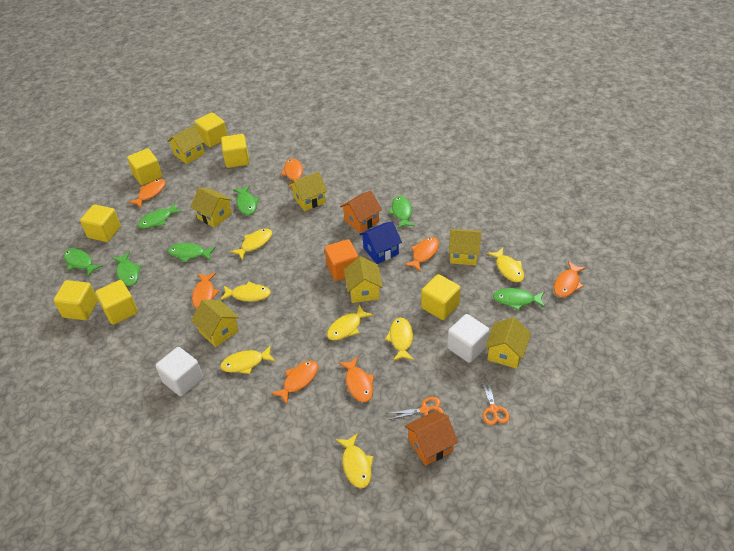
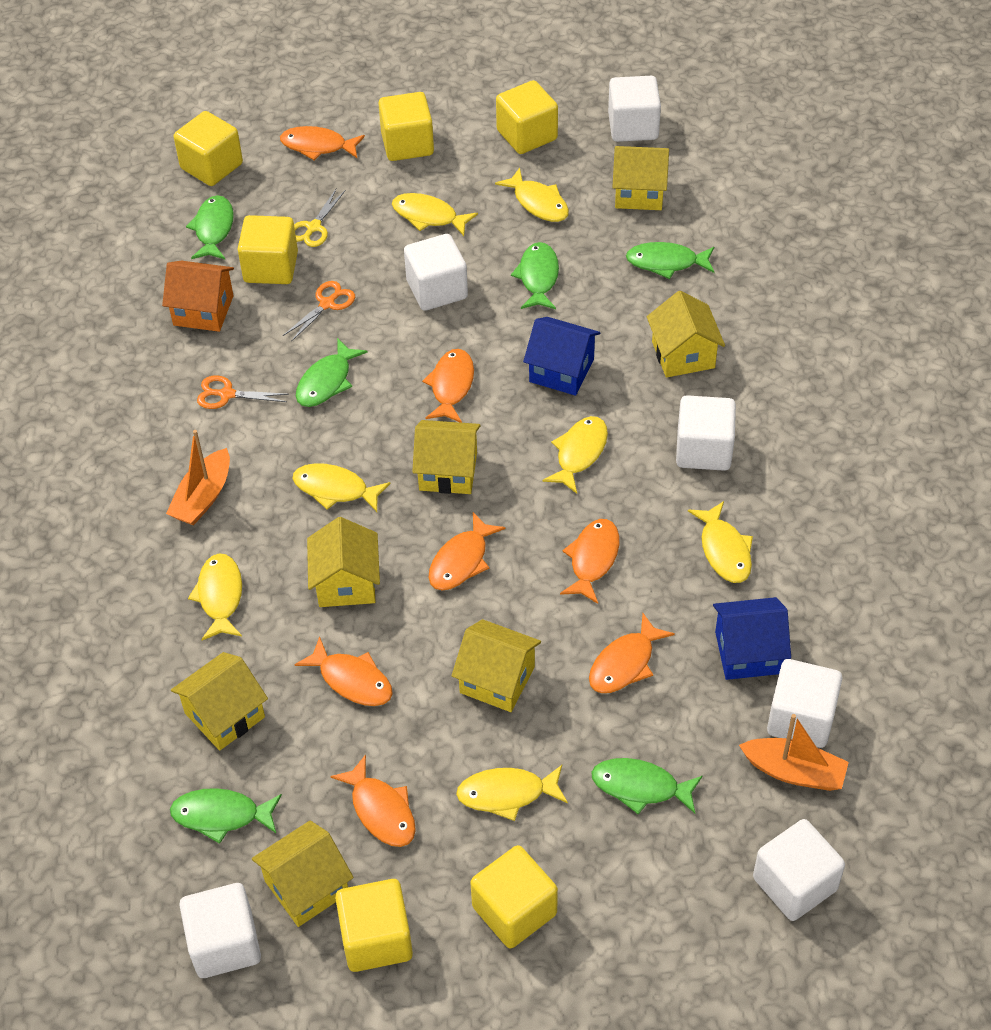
blue house: [359,221,402,264] = 1 -> [523,317,600,396] [713,597,791,680] = 2
green fish: [63,248,103,277] [112,252,142,286] [138,203,182,229] [168,243,216,263] [233,185,259,215] [388,196,415,229] [493,288,545,311] = 7 -> [170,788,282,844] [186,195,234,259] [296,338,368,407] [511,242,559,309] [591,758,703,814] [626,242,715,279] = 6
orange boat: none = 0 -> [166,430,230,526] [739,714,849,791] = 2
orange cube: [324,239,359,281] = 1 -> none = 0
orange house: [340,191,382,233] [405,410,458,466] = 2 -> [162,261,234,332] = 1
white cube: [156,347,203,396] [447,314,490,363] = 2 -> [179,883,261,978] [404,234,468,311] [608,76,661,142] [676,395,736,471] [753,819,845,921] [767,659,842,748] = 6
yellow cube: [53,280,98,320] [80,204,121,242] [95,280,138,325] [127,148,162,185] [194,112,228,148] [221,134,249,168] [421,274,461,320] = 7 -> [174,111,243,186] [238,215,298,284] [335,879,413,972] [378,92,434,161] [470,845,558,948] [496,80,558,154] = 6
yellow scissors: none = 0 -> [294,189,345,247] = 1

